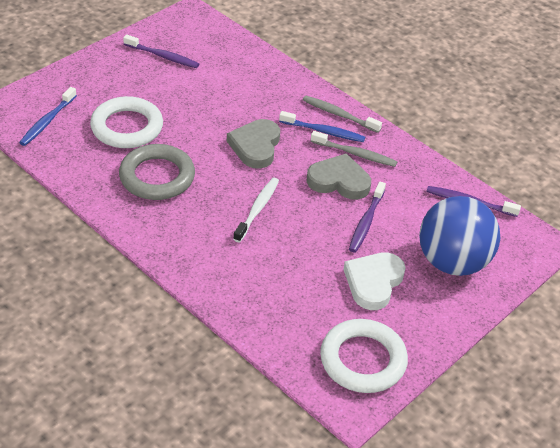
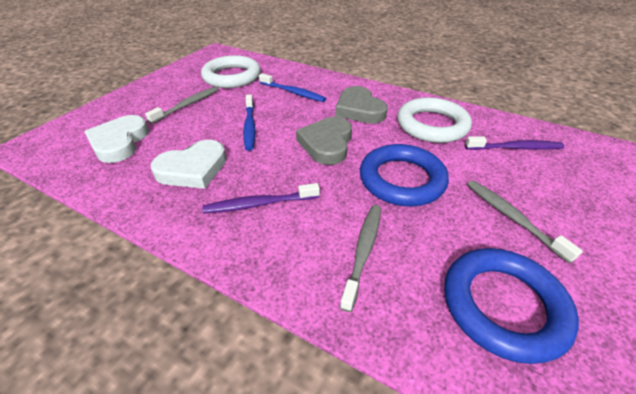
blue ball: [419,196,500,276] = 1 -> none = 0
blue ring: none = 0 -> [360,144,449,206] [444,248,579,364] = 2
grey ring: [119,144,195,200] = 1 -> none = 0
grey toothbrush: [303,96,382,133] [311,131,398,167] = 2 -> [145,87,219,124] [340,205,381,312] [467,180,583,264] = 3
purple toothbrush: [123,34,199,68] [349,182,386,253] [426,186,521,217] = 3 -> [203,183,320,214] [465,136,564,150] = 2
white heart: [343,252,406,310] = 1 -> [84,115,149,163] [151,140,227,189] = 2
white toothbrush: [233,178,279,242] = 1 -> none = 0

